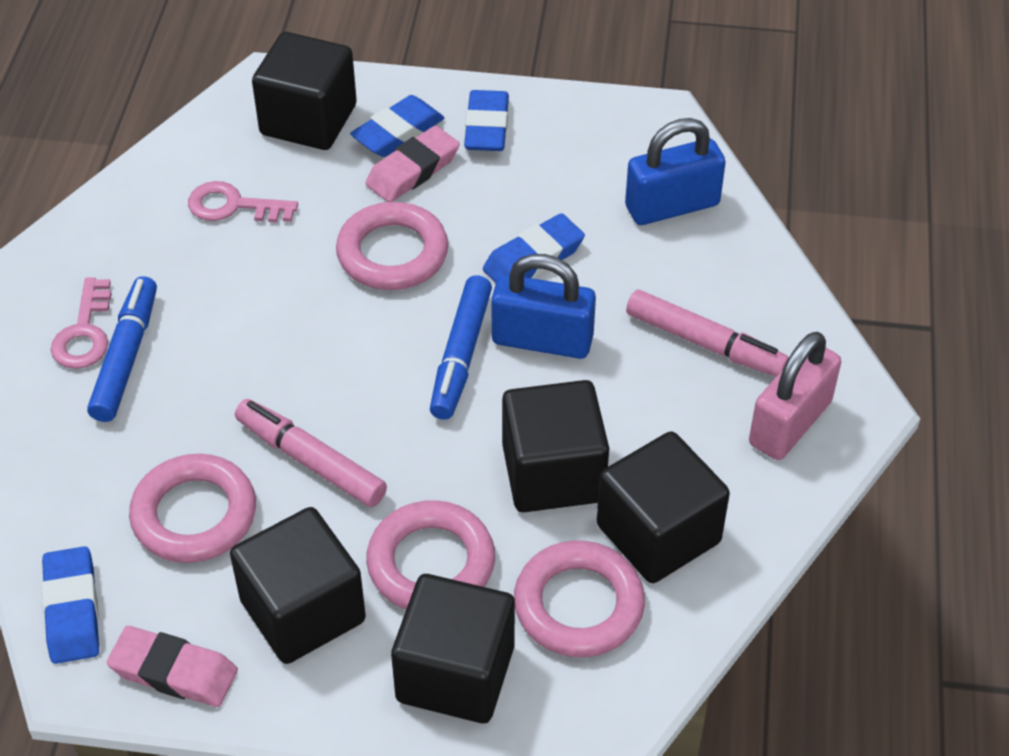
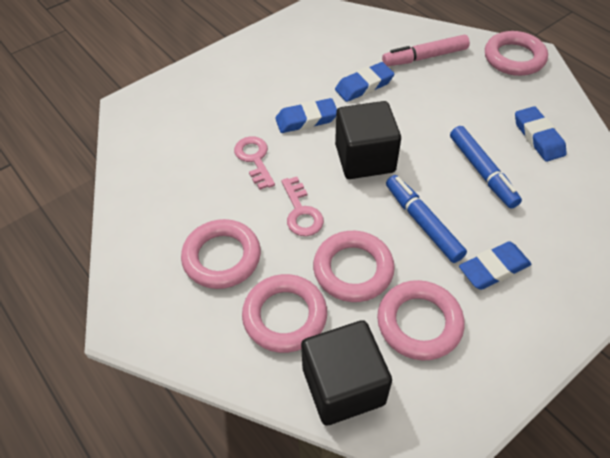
black cube: [230,507,366,664] [252,32,357,150] [391,574,515,723] [502,380,609,512] [597,431,730,583] = 5 -> [301,320,392,426] [335,101,401,179] = 2
blue padlock: [491,254,596,359] [625,118,726,225] = 2 -> none = 0
pink eraser: [107,626,238,707] [365,126,460,202] = 2 -> none = 0
pink marker: [235,399,387,507] [626,290,789,377] = 2 -> [382,35,470,66] = 1
pink padlock: [749,332,841,460] = 1 -> none = 0
pink ring: [129,454,256,563] [336,202,448,290] [366,500,495,609] [514,541,645,657] = 4 -> [181,219,261,289] [242,274,327,353] [313,231,395,302] [377,280,465,360] [485,31,548,76] = 5

